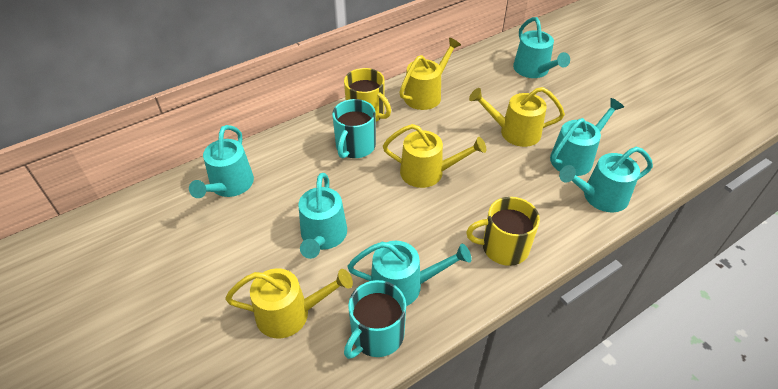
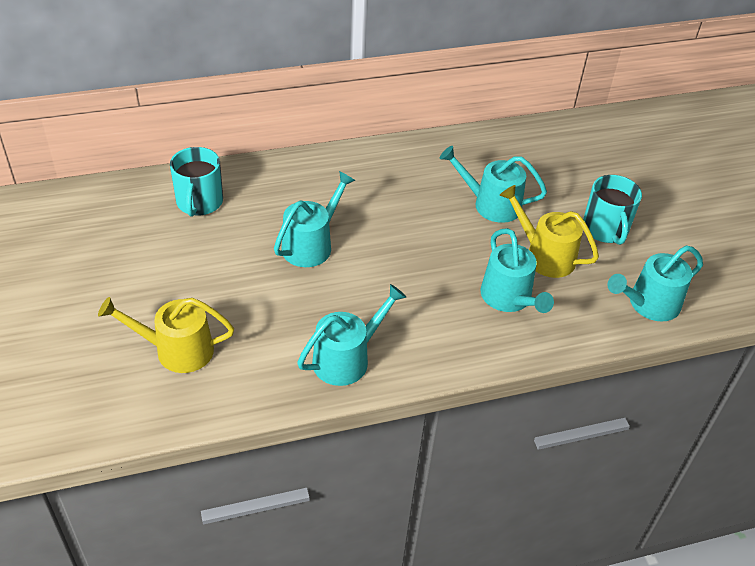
turquoise watering can: [189,125,254,198] [299,173,347,259] [347,241,472,306] [513,17,570,78] [550,98,624,176] [559,147,653,212] = 6 -> [274,171,356,267] [297,284,407,386] [440,146,547,223] [480,228,554,313] [608,246,703,322] = 5
yellow mug: [344,68,391,122] [466,197,540,266] = 2 -> none = 0
yellow watering can: [225,268,353,339] [383,124,486,188] [399,38,461,110] [469,87,565,147] = 4 -> [98,297,234,373] [500,185,599,278] = 2

